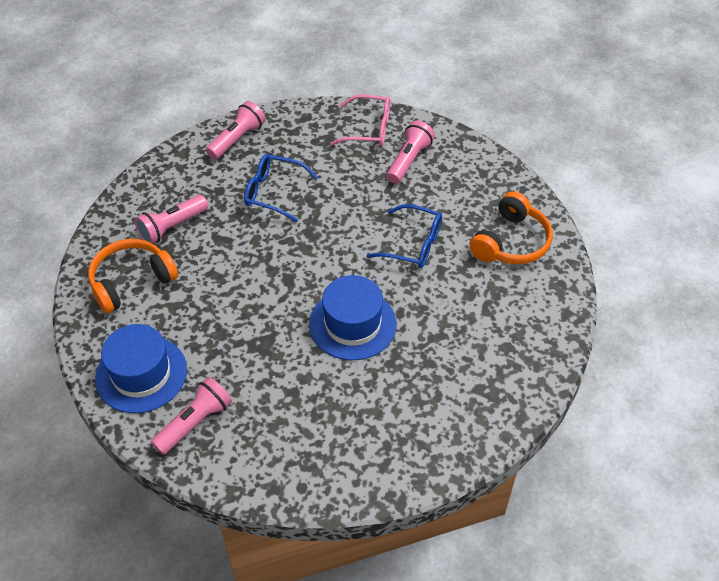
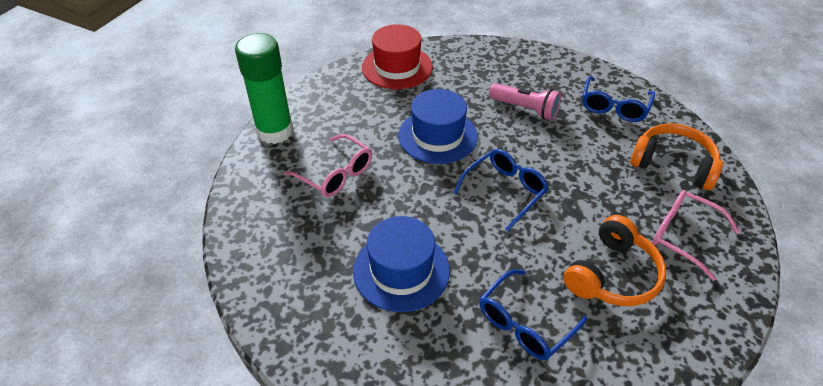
blue glasses: [244,154,318,222] [366,204,442,268] = 2 -> [453,149,549,231] [479,270,588,360] [582,76,655,122] = 3
green glue stick: none = 0 -> [235,33,293,144] = 1
pink flashlight: [135,195,208,244] [151,377,232,455] [206,101,266,159] [386,121,435,184] = 4 -> [489,83,561,120] = 1
pink glasses: [330,94,390,146] = 1 -> [284,134,372,197] [652,190,740,281] = 2
red hat: none = 0 -> [362,24,433,89] = 1

